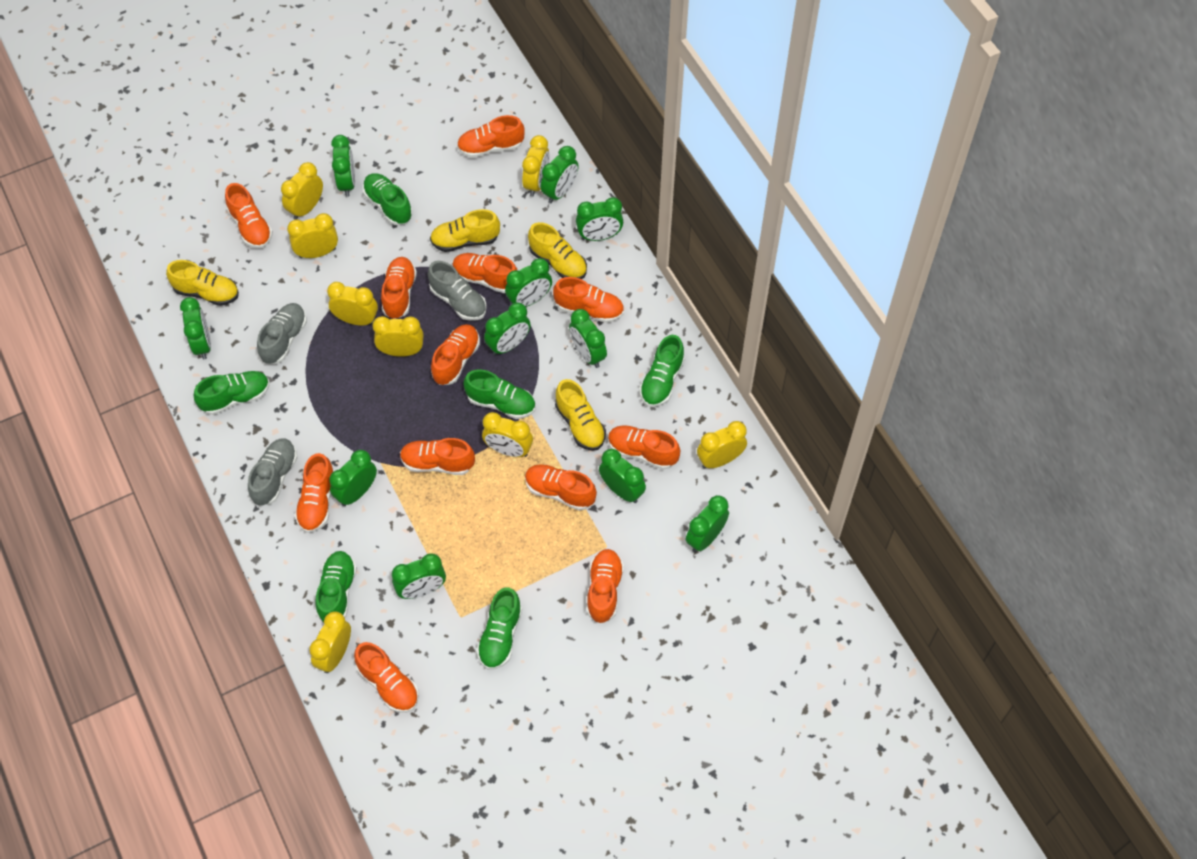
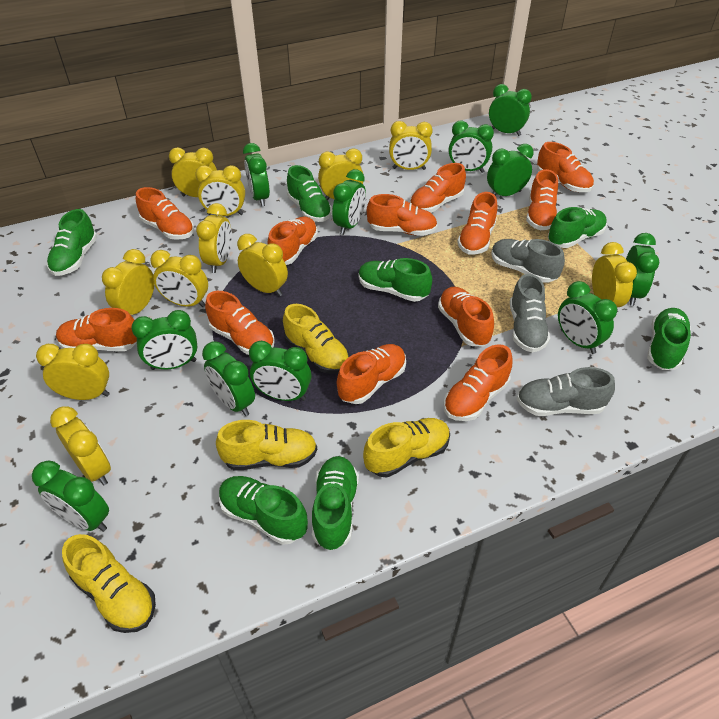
green shoe: [194,371,270,415] [315,551,357,622] [363,173,412,225] [463,370,536,419] [477,587,522,670] [639,335,685,407] = 6 -> [47,209,97,276] [219,476,308,545] [287,165,332,222] [312,456,359,551] [359,258,432,302] [548,207,607,248] [647,308,691,370] = 7
yellow clock: [281,162,323,220] [287,213,338,258] [309,611,351,673] [327,282,378,326] [373,316,423,357] [482,412,533,457] [522,135,550,196] [697,421,747,469] = 8 -> [36,344,110,400] [50,406,111,485] [102,249,154,315] [150,250,208,307] [169,147,217,197] [195,165,245,216] [196,203,232,273] [237,234,288,296] [318,149,364,201] [389,121,433,170] [592,242,637,308] = 11

